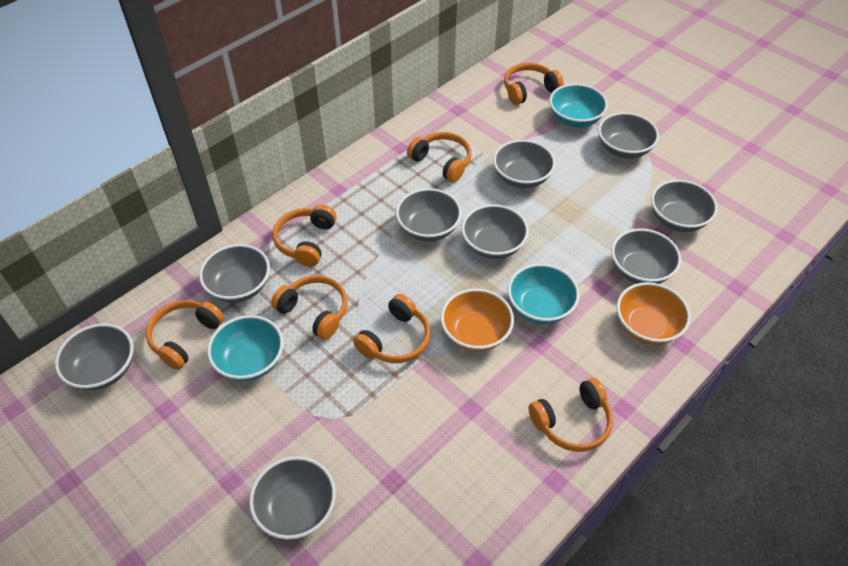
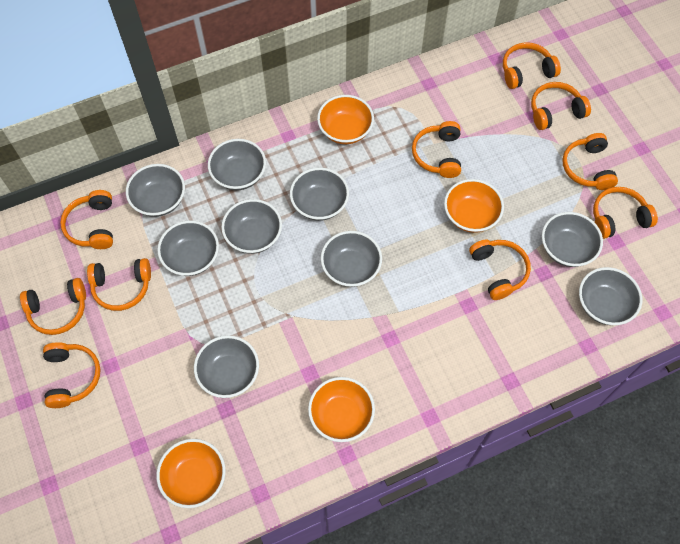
orange bowl: [441,289,514,352] [616,282,691,345] = 2 -> [156,439,226,508] [308,377,375,442] [317,95,374,144] [444,179,504,233] = 4
orange headphones: [146,300,225,370] [271,275,347,340] [272,205,337,267] [353,294,431,363] [407,132,471,182] [504,63,564,105] [529,378,613,452] = 7 -> [20,278,86,335] [43,342,101,408] [60,190,113,249] [87,258,151,311] [412,121,461,178] [469,239,531,300] [503,42,561,89] [531,82,591,130] [562,133,618,190] [593,187,658,239] = 10
turquoise bowl: [207,315,284,381] [508,264,580,324] [549,84,608,127] = 3 -> none = 0

